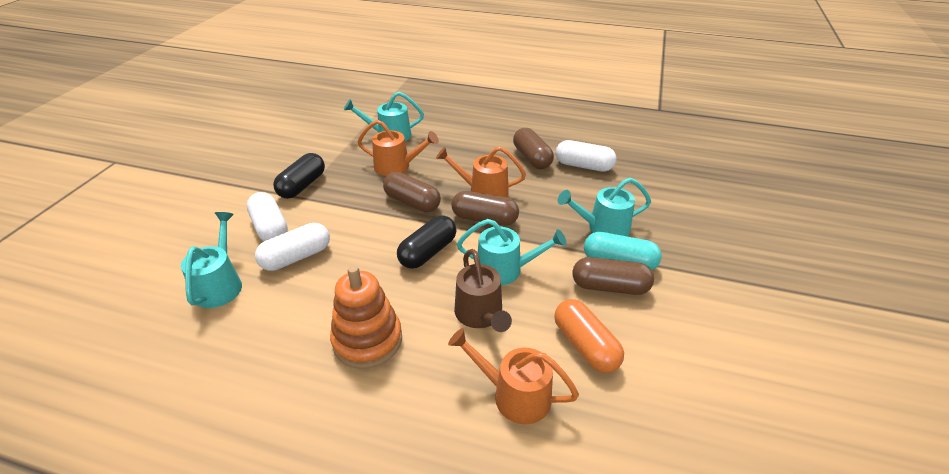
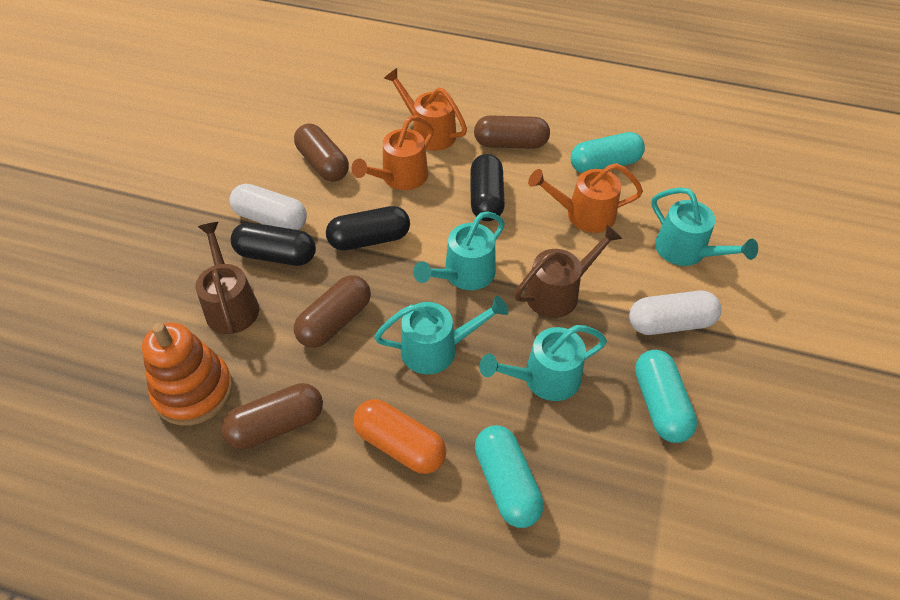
black capsule: [273,153,325,199] [397,216,457,269] = 2 -> [231,223,316,266] [326,206,410,251] [470,154,505,221] = 3
brown watering can: [454,249,512,332] = 1 -> [196,222,259,334] [514,225,622,318] = 2
turquoise capsule: [584,232,662,270] = 1 -> [475,425,544,528] [571,132,645,173] [635,350,697,443] = 3
white capsule: [247,192,288,241] [255,223,330,271] [556,140,617,172] = 3 -> [230,184,307,230] [629,291,721,335] = 2

